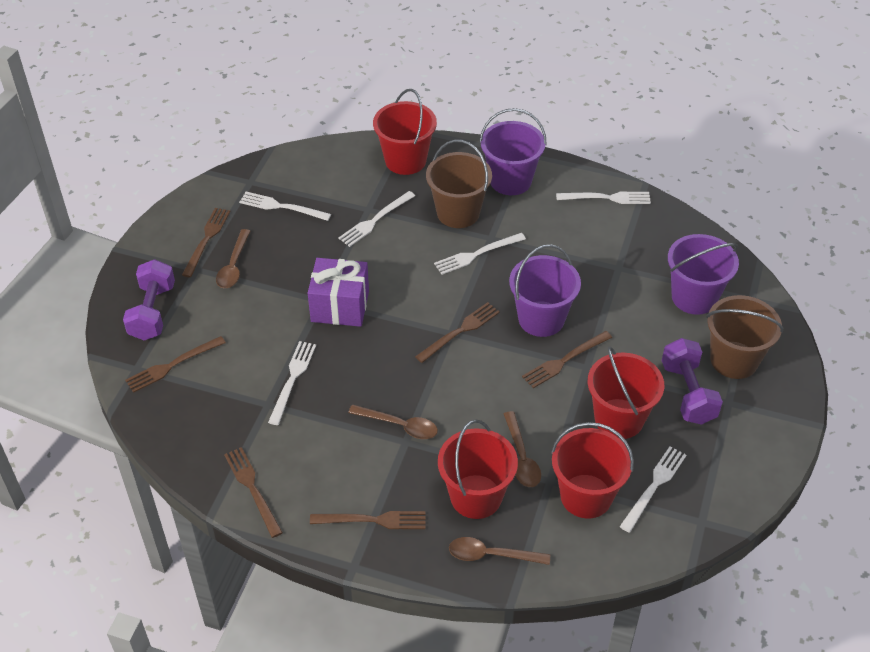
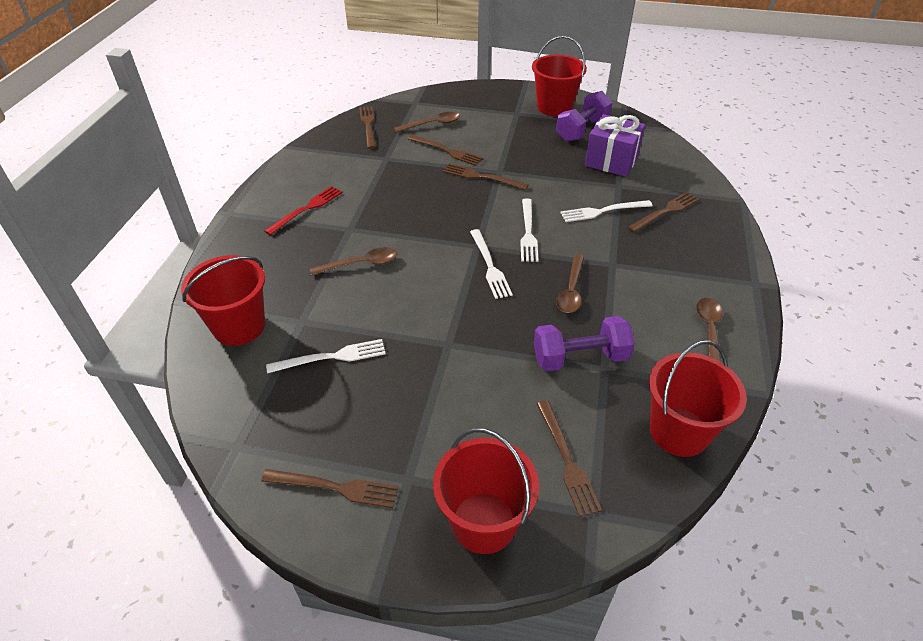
brown bucket: [426,140,492,228] [706,295,783,379] = 2 -> none = 0
purple bucket: [480,108,547,195] [509,244,581,337] [668,234,739,315] = 3 -> none = 0
red fork: none = 0 -> [264,186,343,235] = 1
white fork: [239,192,331,221] [268,341,316,425] [338,191,415,247] [434,233,526,275] [556,192,651,204] [620,447,686,533] = 6 -> [266,339,386,374] [470,229,513,299] [520,198,539,262] [560,200,653,222] = 4

